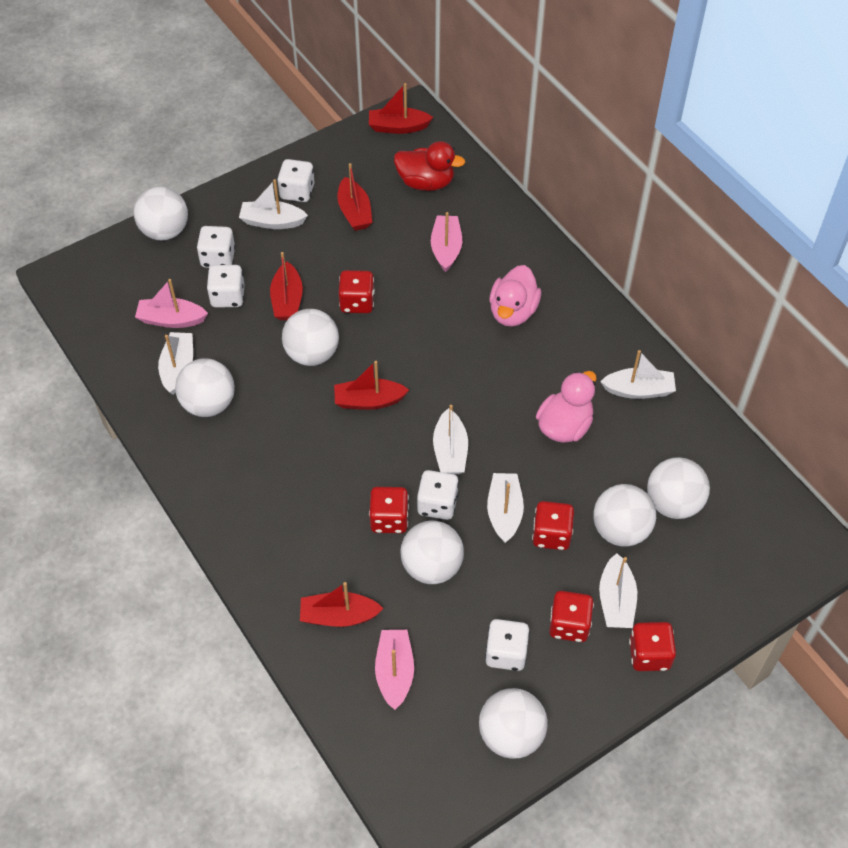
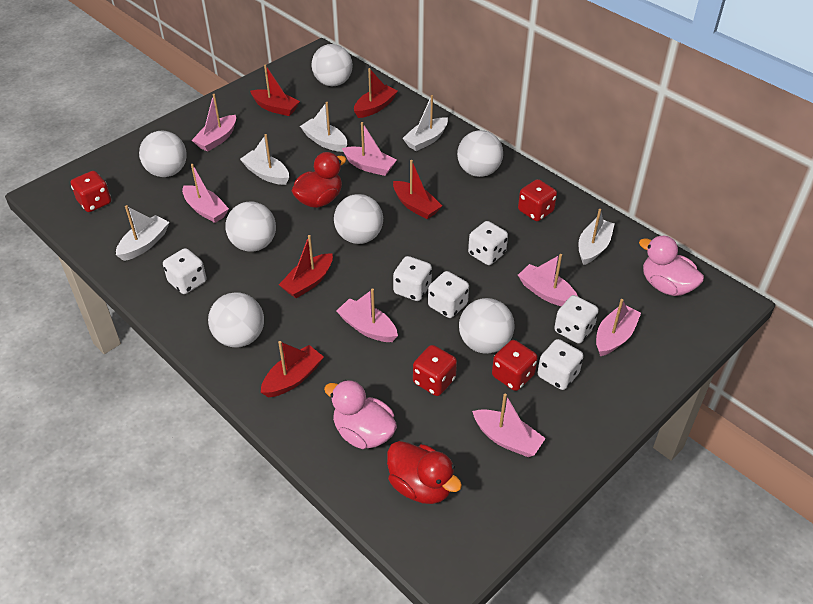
pink boat: [135,279,208,328] [375,630,414,710] [431,212,462,272] = 3 -> [182,164,229,223] [192,94,236,152] [336,289,398,342] [342,122,397,176] [472,393,546,457] [518,254,578,307] [596,299,641,356] = 7
red dice: [339,270,375,313] [369,487,409,533] [532,501,574,550] [549,591,594,642] [629,622,676,671] = 5 -> [71,171,111,212] [413,345,457,396] [492,340,538,391] [518,179,557,221] = 4
red duck: [394,141,465,191] = 1 -> [292,152,346,208] [387,441,462,504] = 2
white boat: [158,332,193,395] [239,179,308,229] [433,405,468,474] [487,473,524,543] [599,553,637,628] [600,350,676,399] = 6 -> [116,205,169,261] [240,134,289,185] [300,102,347,152] [403,95,448,151] [578,209,614,265] = 5
white dice: [197,226,236,268] [207,265,245,307] [277,159,315,202] [417,470,459,520] [485,619,530,671] = 5 -> [163,248,206,294] [393,256,432,301] [428,271,469,318] [468,221,508,265] [537,339,584,390] [554,295,599,344] = 6

